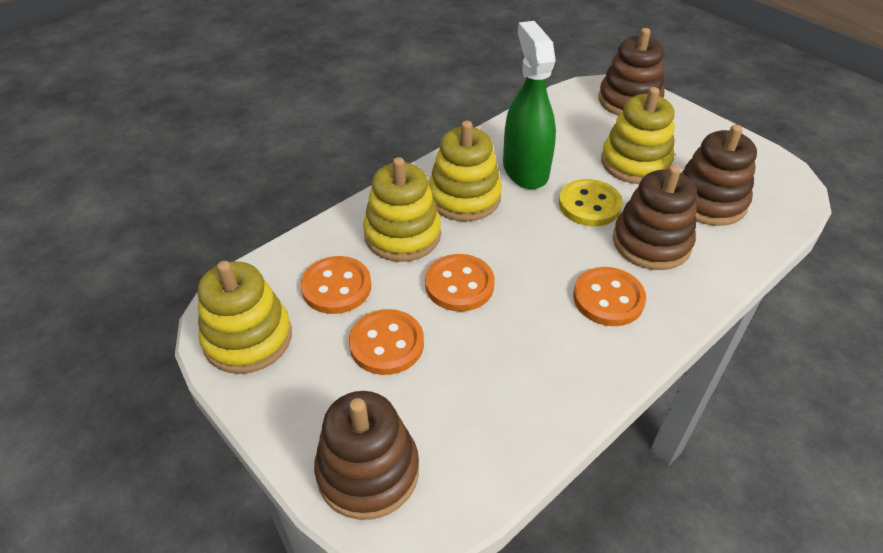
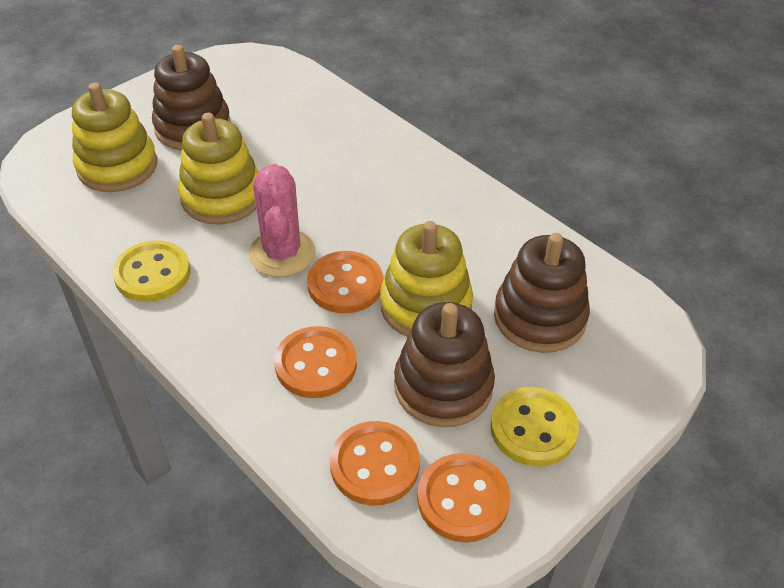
brown stacking toy: [314,391,419,520] [599,28,664,116] [613,165,697,270] [681,124,757,226] = 4 -> [152,45,231,151] [394,302,495,427] [494,233,590,353] = 3
green spray bottle: [503,21,556,189] = 1 -> none = 0
pink cactus: none = 0 -> [248,164,316,277] = 1
yellow button: [559,179,623,226] = 1 -> [112,240,190,302] [490,387,579,467] = 2
yellow stacking toy: [198,261,292,374] [363,157,441,262] [428,121,502,222] [601,87,675,184] = 4 -> [72,83,157,192] [178,113,259,225] [380,221,473,337] = 3

